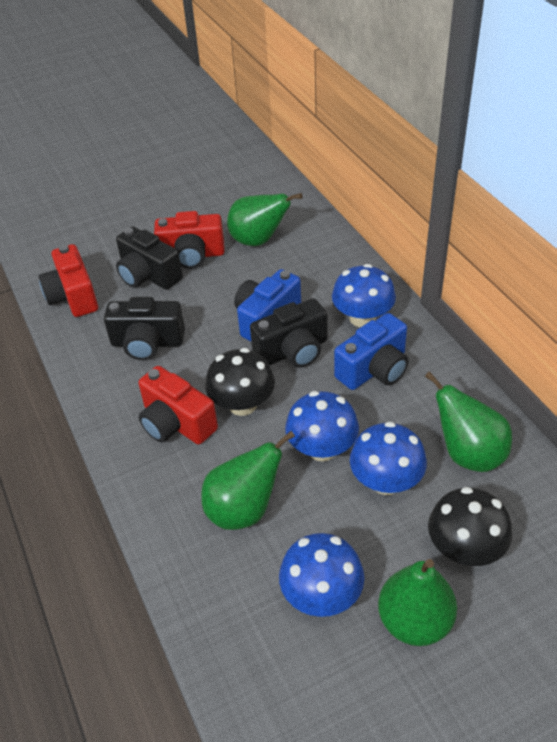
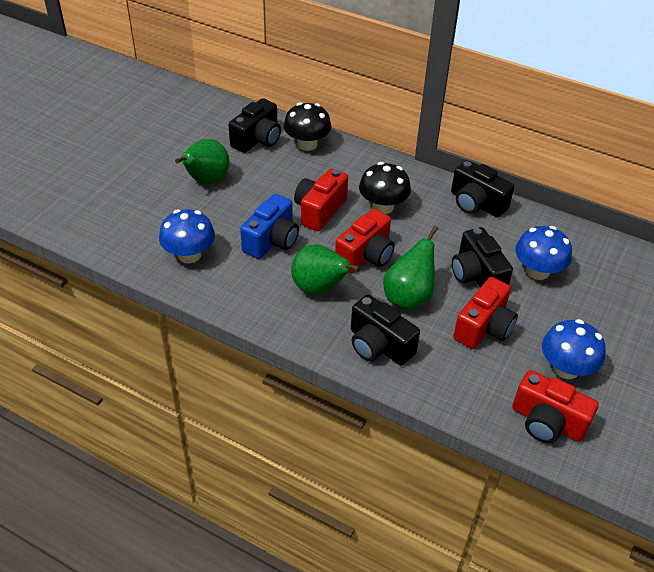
black camera: [104,297,185,360] [116,226,183,290] [250,298,328,368] = 3 -> [228,98,281,153] [351,295,420,366] [451,160,514,218] [452,227,513,288] = 4
blue camera: [234,269,301,341] [334,313,409,390] = 2 -> [240,194,299,259] = 1
blue mushroom: [279,533,364,617] [285,391,359,461] [332,264,396,327] [350,421,427,495] = 4 -> [159,209,215,263] [515,226,572,280] [542,319,606,379] = 3
green pear: [201,431,295,530] [227,193,302,246] [378,559,457,646] [425,371,512,472] = 4 -> [175,139,229,184] [291,244,361,296] [383,226,438,310] = 3
red camera: [38,244,98,317] [138,366,218,444] [154,211,225,269] = 3 -> [294,169,348,231] [335,209,395,273] [453,277,518,349] [512,370,599,443] = 4

